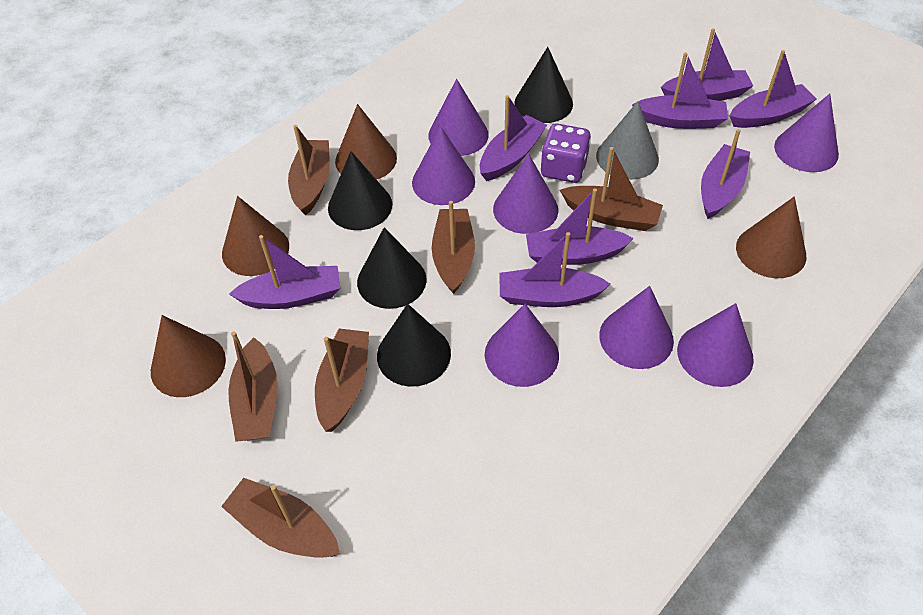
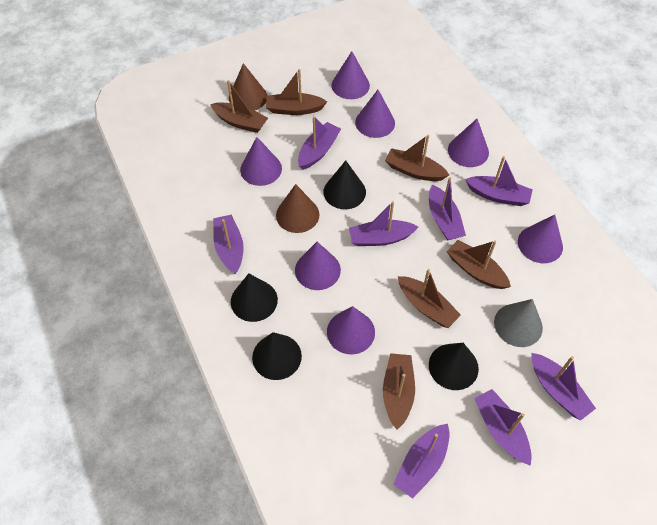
brown cone: [151,315,226,397] [222,196,289,276] [335,104,397,180] [736,197,806,278] = 4 -> [229,63,267,111] [276,184,320,233] = 2
purple dice: [541,124,591,183] = 1 -> none = 0

